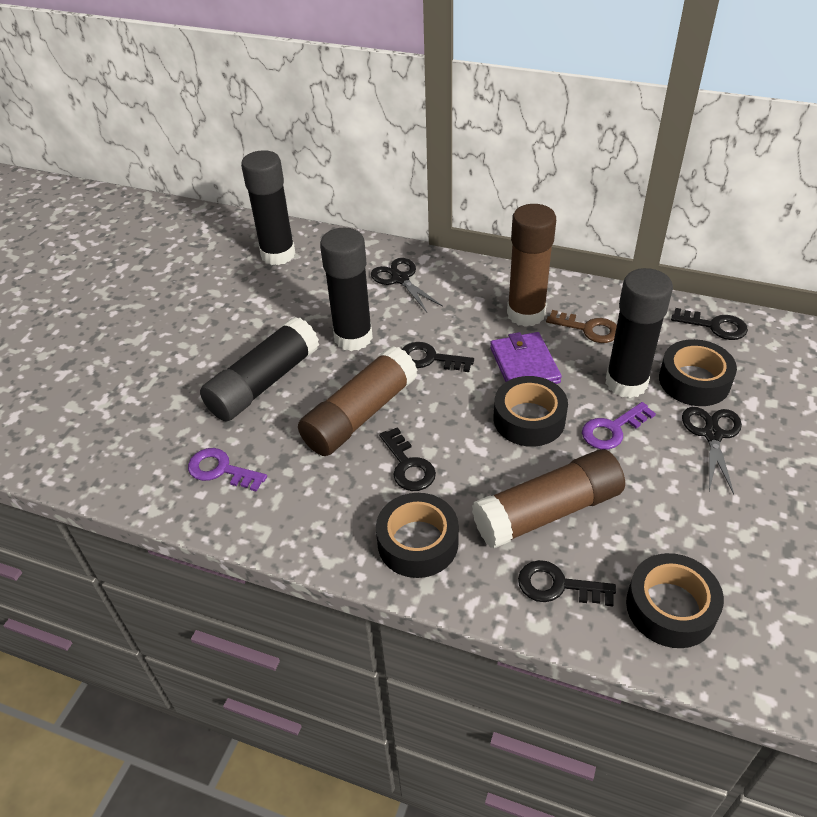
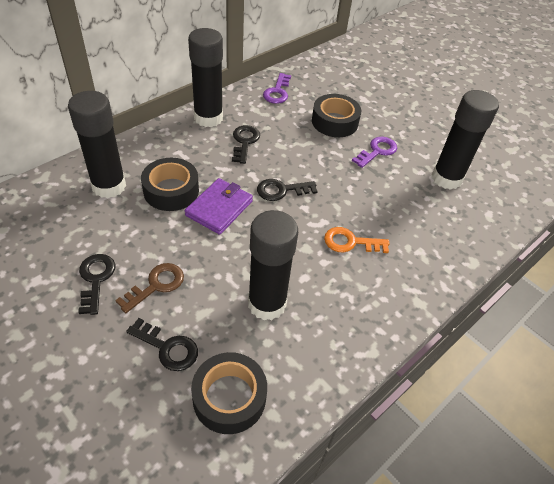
black scissors: [371,258,443,312] [682,407,742,494] = 2 -> none = 0
black tape: [376,493,459,578] [494,376,568,447] [626,553,724,648] [659,339,737,406] = 4 -> [141,158,199,211] [191,352,267,434] [312,94,361,137] = 3
brown glue stick: [298,346,417,456] [472,449,625,548] [507,204,556,327] = 3 -> none = 0
orange key: none = 0 -> [324,227,389,253] = 1

